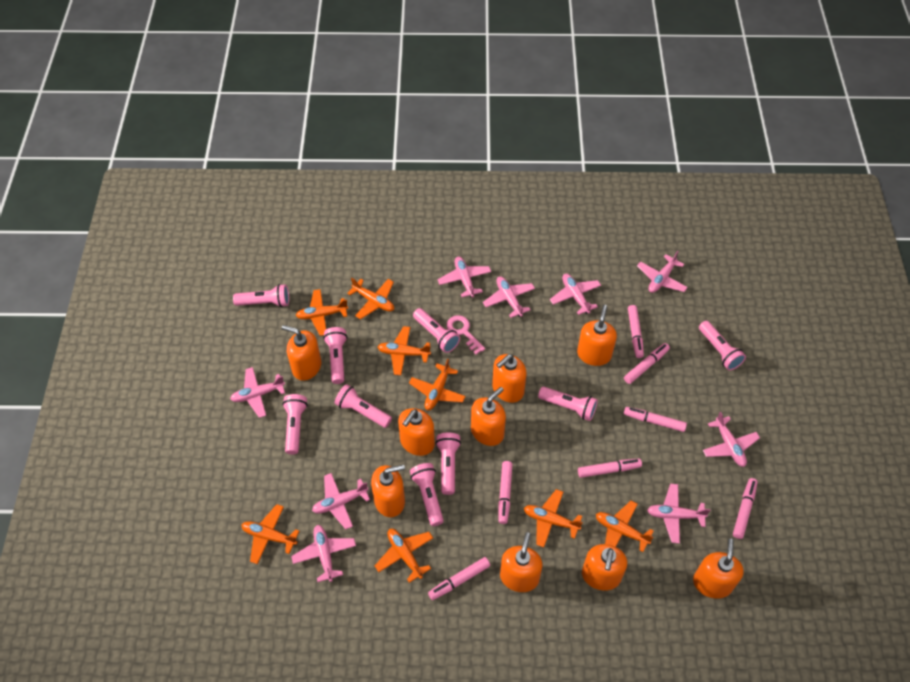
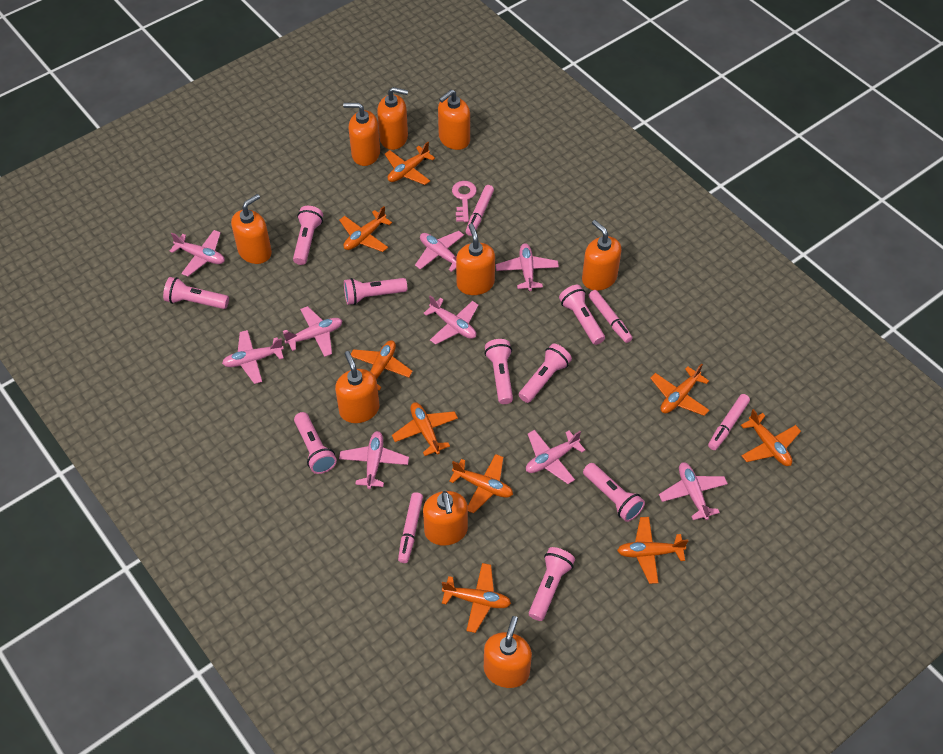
orange plane: [241,504,299,564] [296,289,348,336] [347,278,394,319] [375,529,433,583] [378,326,431,375] [409,359,466,410] [524,489,583,548] [596,501,654,552] = 8 -> [339,206,392,252] [351,340,413,391] [385,142,435,185] [392,402,458,456] [442,563,511,633] [449,454,513,514] [617,517,688,584] [650,363,710,416] [741,409,801,466] = 9
pink marker: [428,557,490,600] [498,461,513,524] [578,458,642,478] [624,343,670,384] [624,407,687,432] [628,305,644,358] [733,478,758,539] = 7 -> [398,492,423,563] [466,185,494,236] [588,290,633,343] [708,394,750,450] = 4

